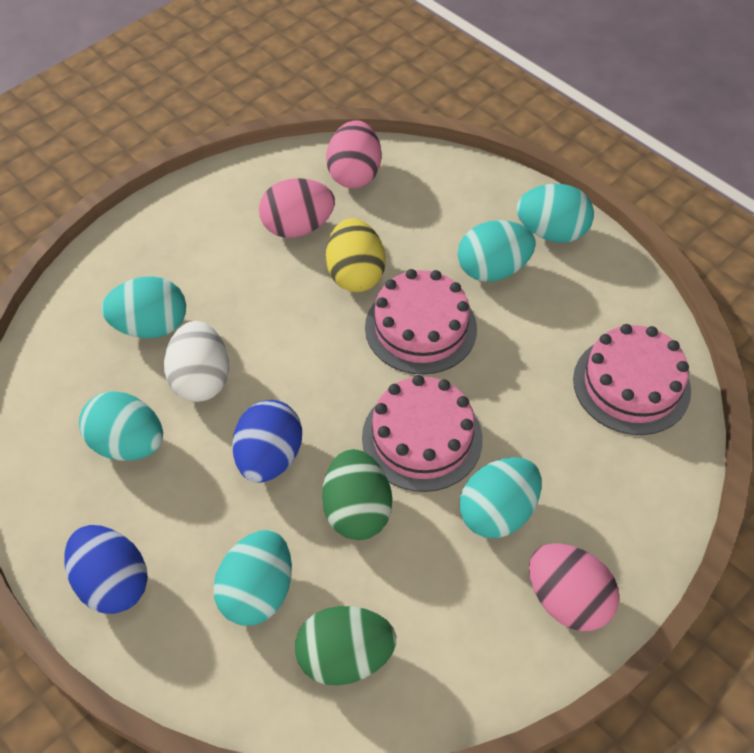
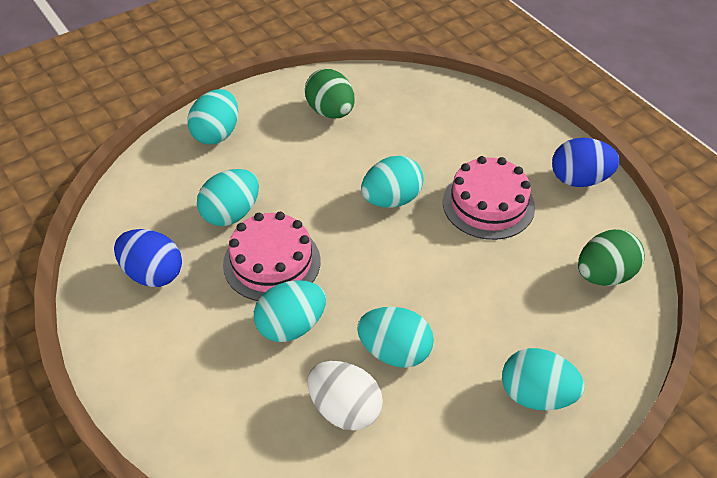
pink cake: [362,375,483,492] [365,269,477,375] [573,324,691,435] = 3 -> [223,212,321,301] [443,156,535,240] = 2
pink egg: [259,178,335,238] [326,120,381,188] [529,543,619,631] = 3 -> none = 0
yellow egg: [326,218,386,292] = 1 -> none = 0

